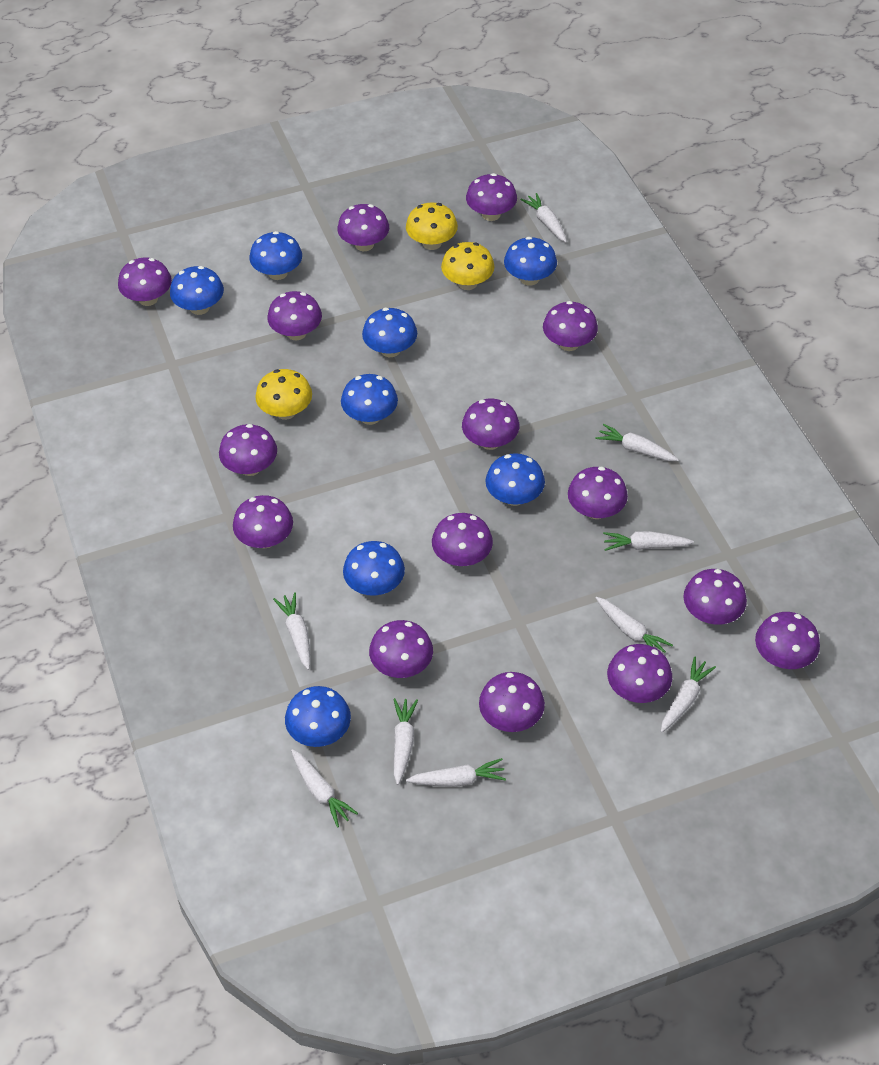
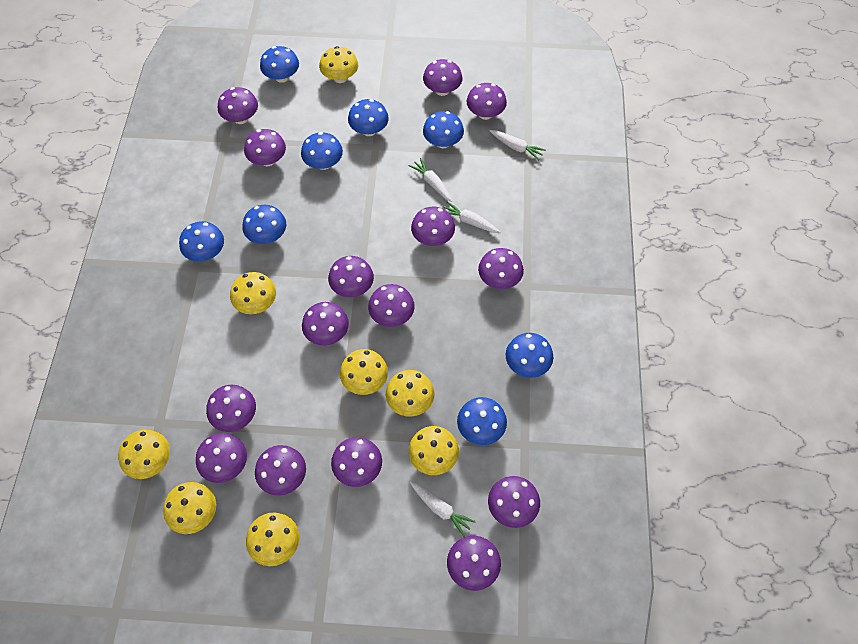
white carrot: [273,592,310,670] [291,749,358,828] [393,698,418,785] [406,758,506,787] [520,193,567,243] [596,424,679,461] [596,597,673,653] [603,531,694,551] [661,656,716,732] = 9 -> [409,158,453,202] [410,482,476,537] [443,201,500,233] [489,130,546,160] = 4
yellow mushroom: [255,369,312,420] [406,202,458,250] [441,242,495,290] = 3 -> [118,430,170,479] [163,482,216,534] [230,272,276,314] [246,512,299,566] [319,46,358,83] [340,349,388,395] [386,370,435,416] [408,426,459,475] = 8

